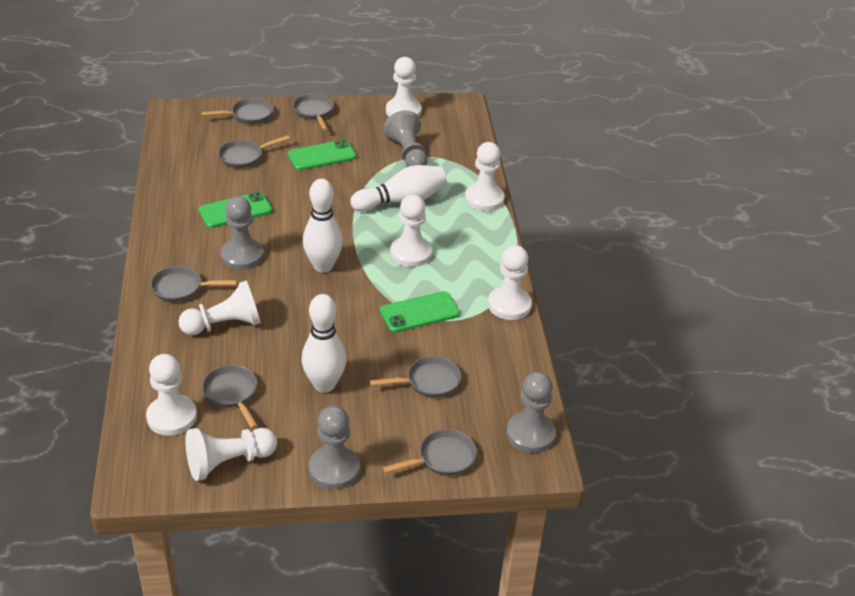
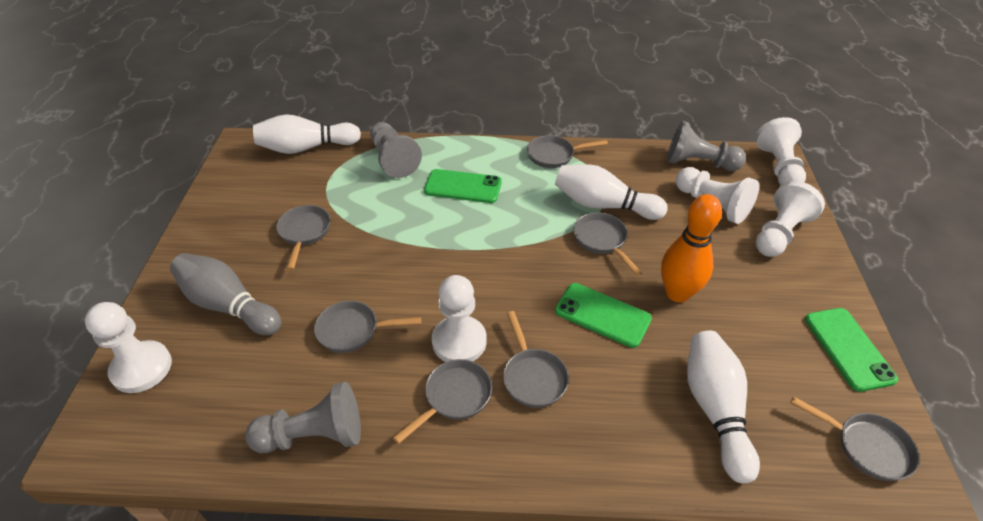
grey bowling pin: none = 0 -> [170,253,281,335] = 1
grey pawn: [220,196,263,270] [309,406,360,489] [383,110,428,167] [506,372,556,453] = 4 -> [245,382,361,453] [370,122,422,178] [667,121,746,171] = 3
orange bowling pin: none = 0 -> [661,194,722,302] = 1
white pawn: [146,354,197,436] [178,280,261,335] [185,428,277,481] [386,57,422,117] [390,194,432,267] [465,142,505,211] [488,245,532,320] = 7 -> [85,302,172,393] [432,275,487,362] [676,167,759,224] [755,117,806,185] [756,181,825,257] = 5

